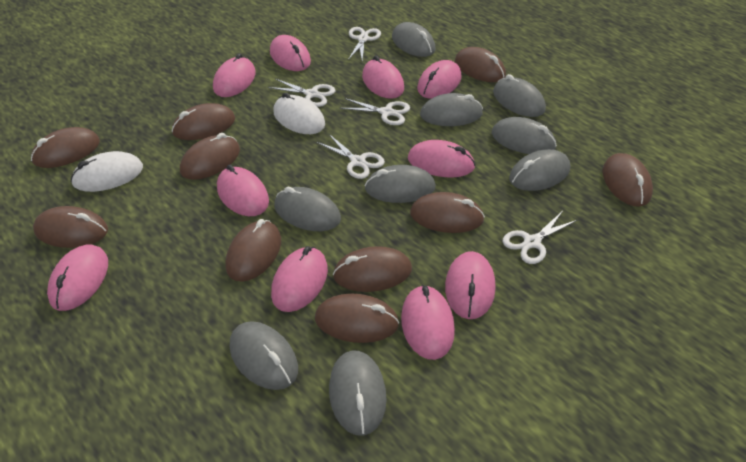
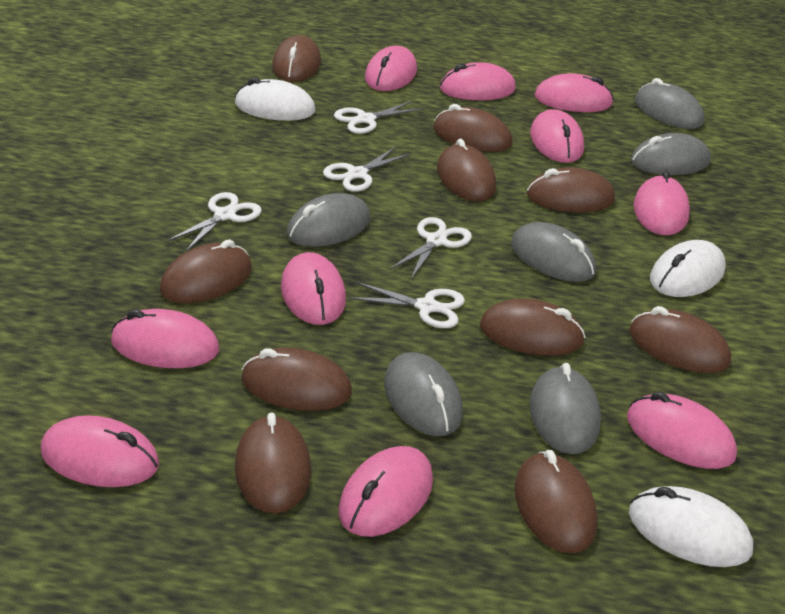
grey mouse: [230,321,298,390] [275,187,341,231] [329,350,387,436] [365,165,436,203] [392,22,435,57] [420,93,483,126] [492,117,557,154] [493,74,546,117] [509,149,570,191] = 9 -> [287,193,370,247] [384,352,463,436] [511,222,596,282] [530,363,601,454] [631,133,711,175] [635,78,704,129] = 6
white mouse: [71,151,143,192] [273,92,325,134] = 2 -> [235,78,315,121] [629,486,753,567] [650,240,726,297] = 3

